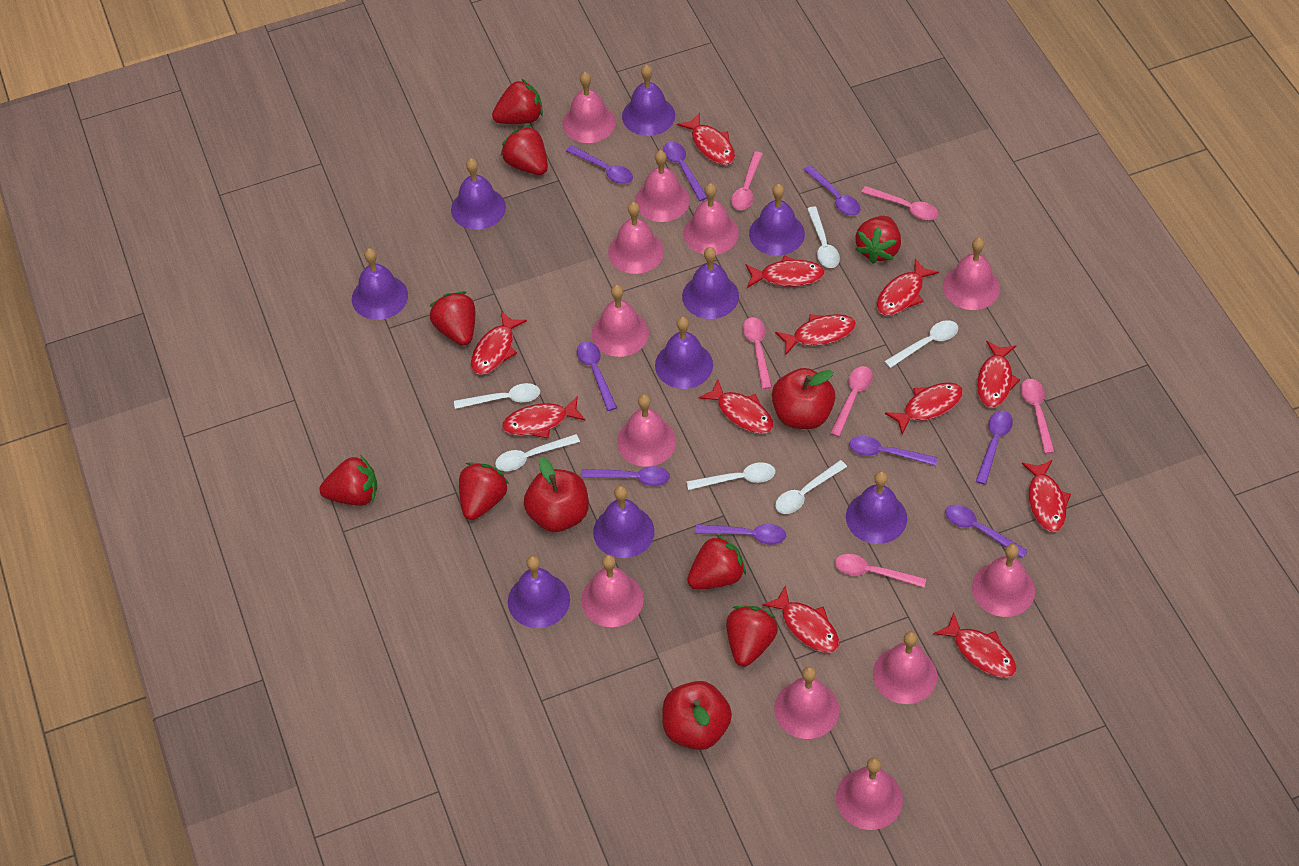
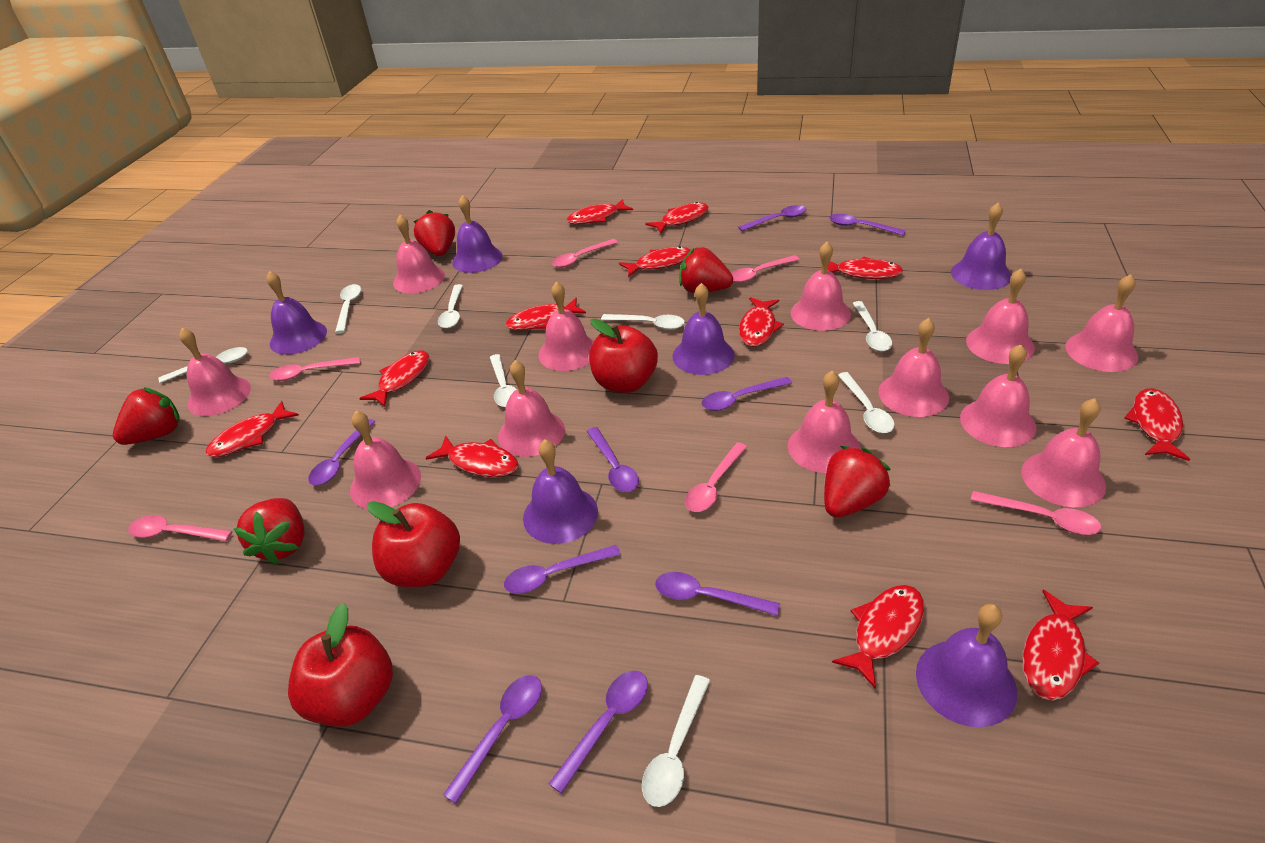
purple bell: [352,248,408,320] [451,158,506,230] [508,556,570,628] [593,486,655,558] [622,64,675,136] [655,317,713,389] [682,247,739,319] [749,184,805,256] [846,471,907,544] = 9 -> [266,271,327,355] [452,195,503,273] [523,440,598,544] [672,283,735,375] [916,604,1017,727] [951,202,1011,290] = 6
red strawberry: [320,455,377,506] [430,291,475,346] [459,462,509,520] [492,79,543,124] [501,125,548,175] [687,534,746,590] [726,606,778,667] [855,216,901,264] = 8 -> [113,387,180,445] [234,498,305,564] [414,210,455,256] [680,247,733,293] [824,446,890,517] = 5
white spoon: [454,383,540,409] [495,434,580,471] [687,462,775,490] [775,460,847,514] [807,207,840,268] [884,320,958,368] = 6 -> [159,347,248,383] [335,284,361,333] [438,284,463,328] [490,354,516,407] [601,314,685,330] [642,675,710,807] [838,372,895,433] [853,301,892,351] = 8

